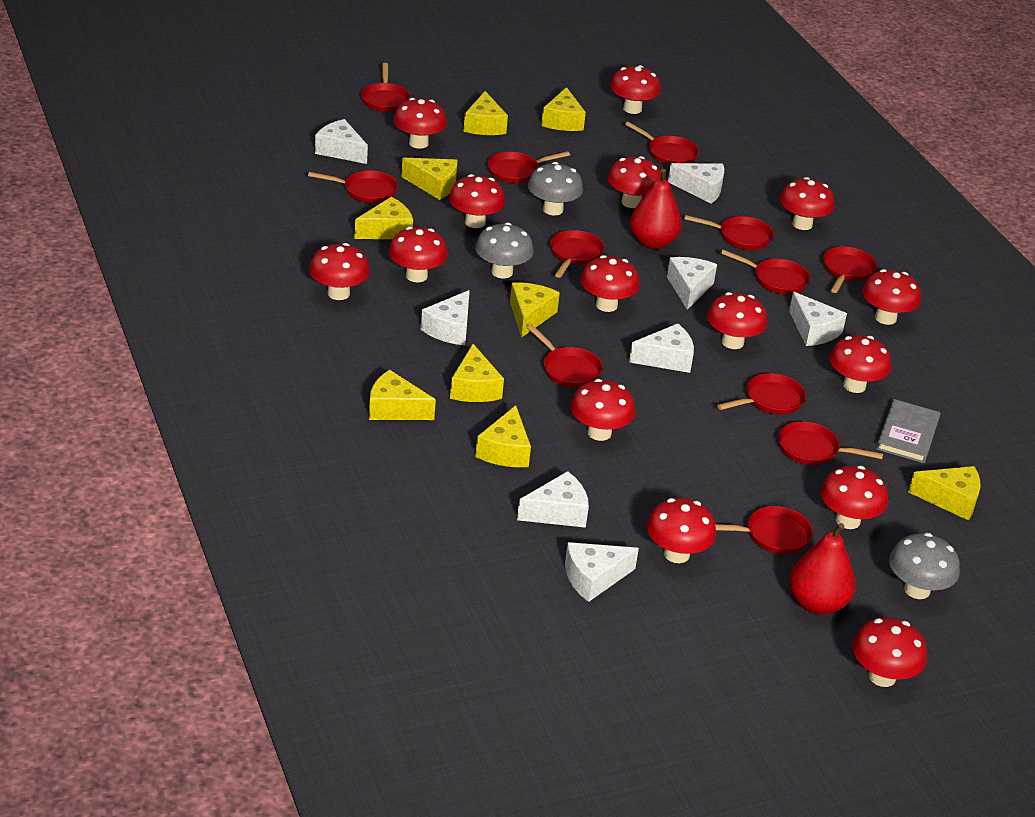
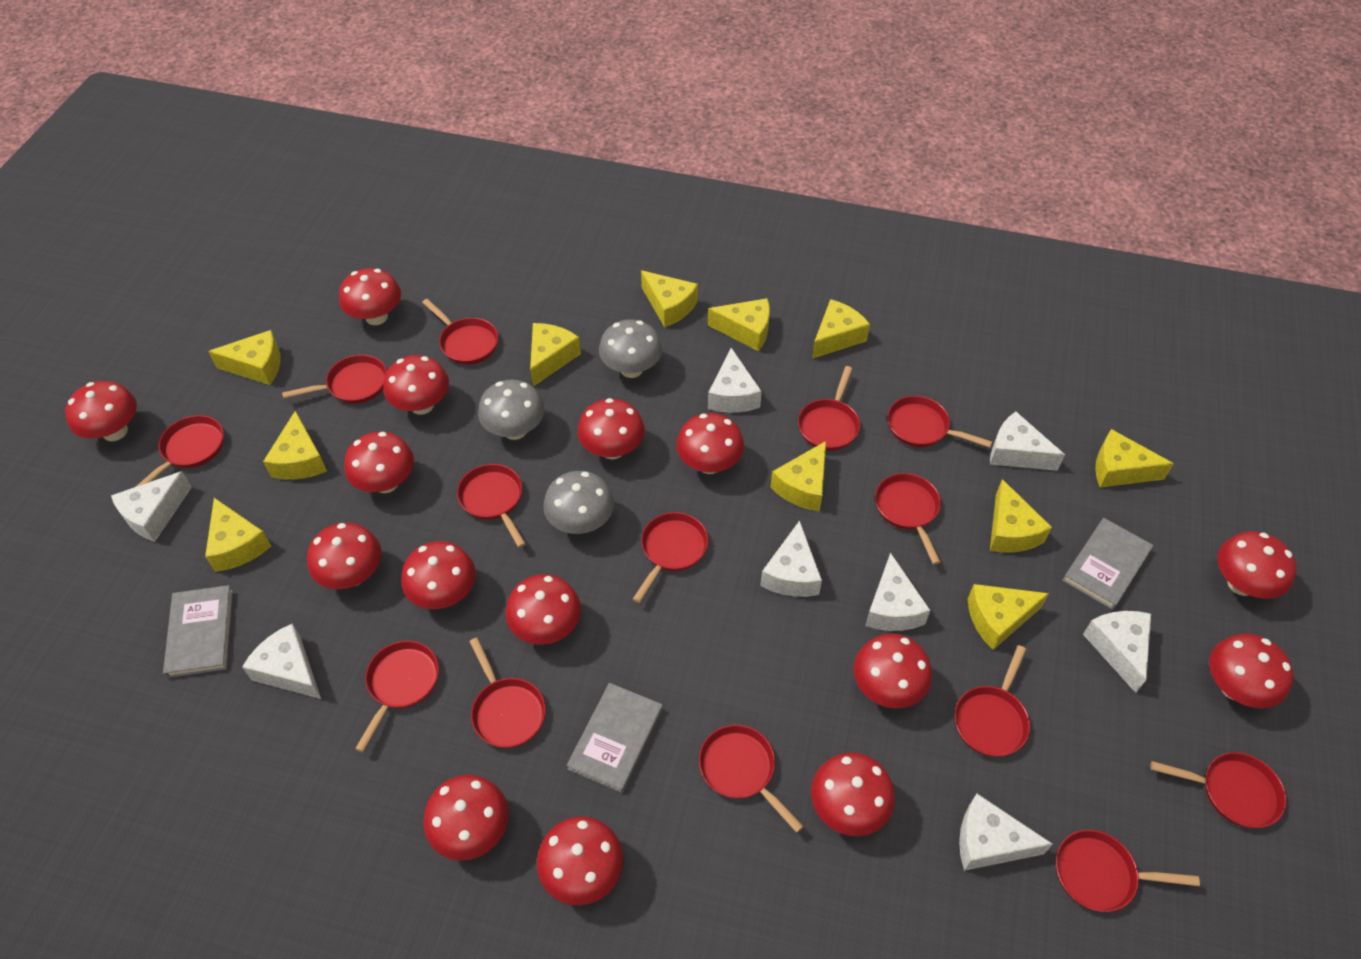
grey book: [876,399,941,463] = 1 -> [163,585,233,678] [567,683,663,793] [1062,518,1153,610] = 3
red pan: [308,170,398,203] [361,63,410,112] [488,151,570,183] [526,324,603,388] [550,230,605,278] [625,122,699,165] [684,215,774,250] [715,506,813,554] [717,373,806,415] [721,250,810,294] [778,421,883,465] [823,246,877,293] = 12 -> [136,415,224,487] [282,355,387,404] [355,640,439,752] [422,299,498,365] [457,464,526,548] [469,637,546,748] [633,512,708,603] [699,725,804,833] [798,366,860,451] [875,473,941,565] [887,396,992,448] [954,645,1030,757] [1056,830,1200,912] [1150,752,1287,828] = 14
red pear: [630,169,682,249] [789,523,856,615] = 2 -> none = 0
yellow cheese: [354,197,413,239] [369,370,436,420] [401,158,457,200] [450,344,504,402] [463,91,508,135] [475,405,531,467] [510,282,560,338] [541,87,586,131] [908,466,980,521] = 9 -> [205,498,271,572] [208,330,280,385] [263,411,327,480] [530,323,581,387] [641,270,698,327] [708,298,770,351] [770,441,826,511] [812,299,870,359] [968,584,1049,650] [990,479,1052,553] [1095,429,1174,487] = 11

